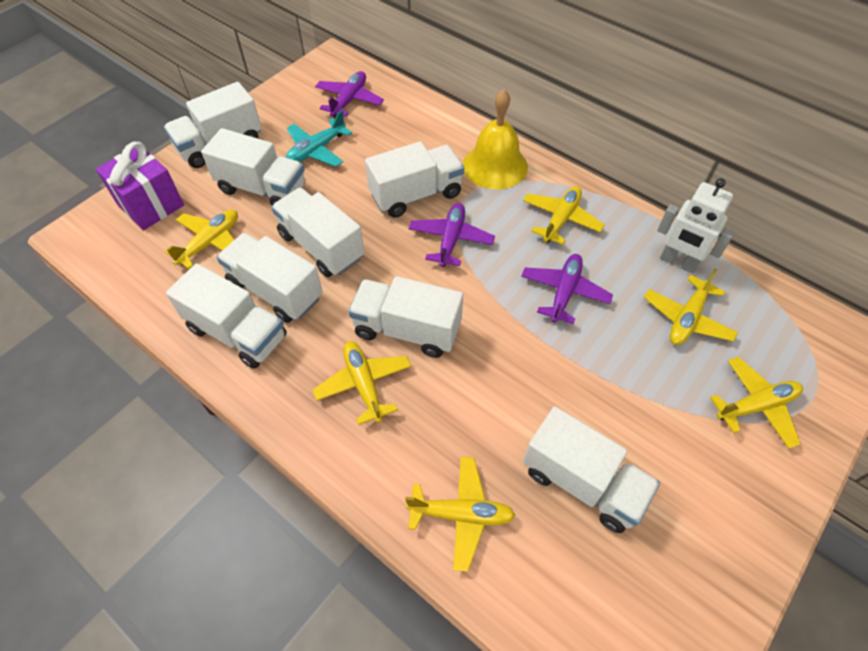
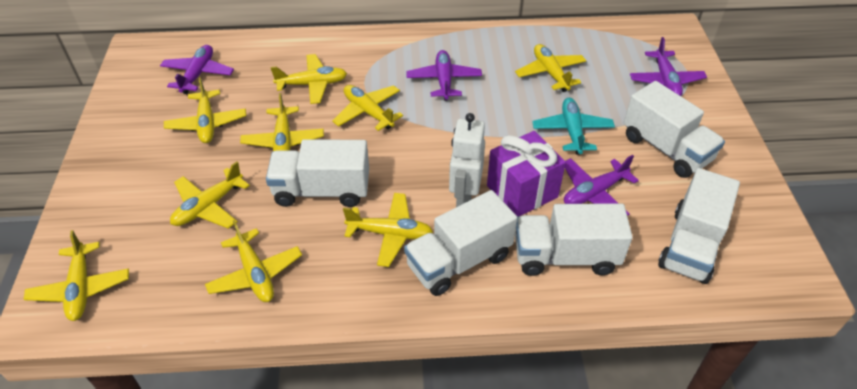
purple plane: [315,71,384,118] [409,203,495,267] [521,254,613,324] = 3 -> [160,45,234,94] [406,50,482,101] [564,155,639,216] [630,37,707,96] = 4
white truck: [164,82,262,168] [166,263,287,369] [201,128,305,205] [216,233,323,323] [271,188,365,277] [348,276,463,358] [365,141,464,218] [523,406,660,533] = 8 -> [266,139,369,207] [404,190,517,296] [515,203,633,276] [624,81,725,178] [658,168,740,284] = 5
yellow bell: [463,89,528,190] = 1 -> none = 0
yellow plane: [165,210,238,269] [312,341,411,425] [405,457,516,572] [523,186,605,245] [644,268,738,345] [710,357,803,449] = 6 -> [24,230,129,321] [164,77,246,143] [170,161,250,229] [205,220,302,302] [240,93,324,151] [271,54,347,104] [332,85,403,131] [343,193,433,267] [515,44,586,92] = 9

